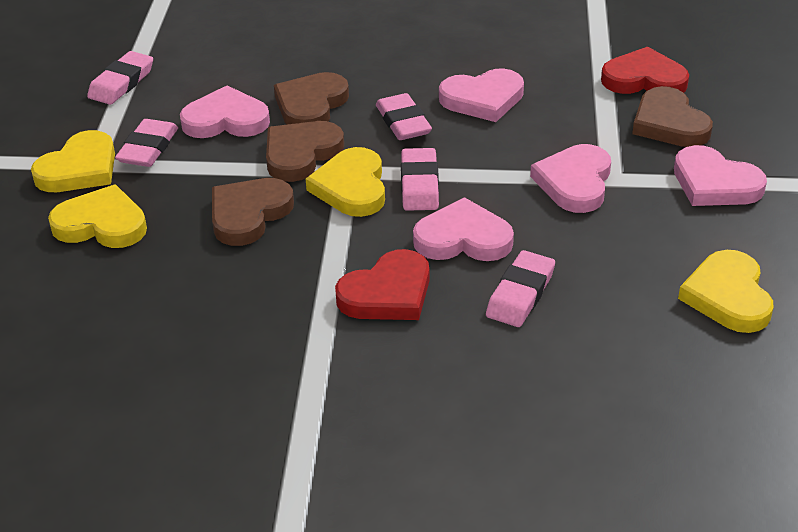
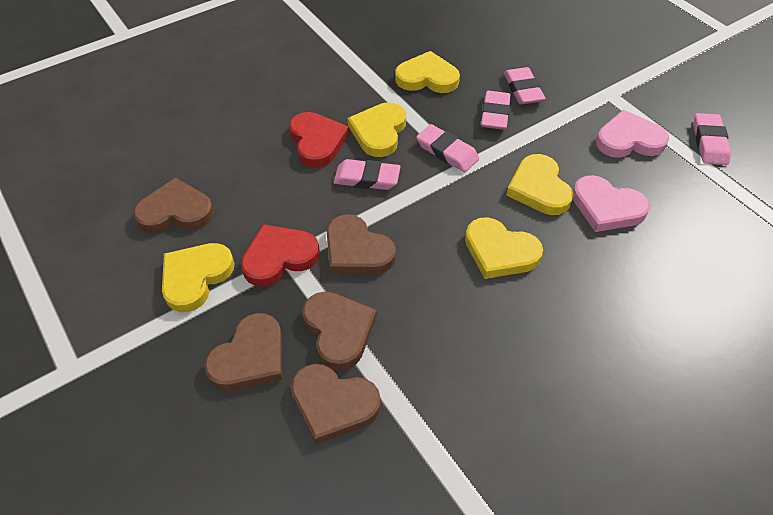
brown heart: [212,178,294,246] [266,121,344,182] [274,72,349,124] [632,86,713,147] = 4 -> [133,178,214,233] [204,313,282,391] [291,364,381,444] [302,291,377,370] [327,214,396,274] = 5
pink heart: [180,85,270,138] [413,197,514,261] [439,69,524,122] [530,144,611,213] [674,145,767,206] = 5 -> [573,175,650,232] [596,110,669,158] = 2
yellow heart: [31,130,115,192] [48,185,147,248] [306,147,385,217] [678,250,774,333] = 4 -> [162,243,234,312] [348,102,406,157] [395,51,460,93] [465,217,543,279] [506,154,574,215] = 5

